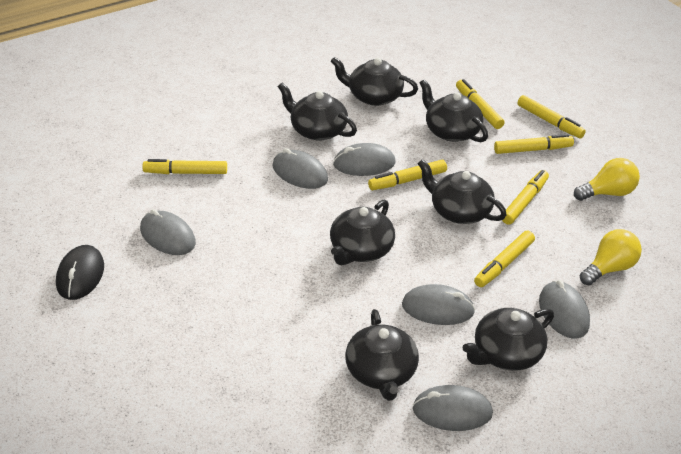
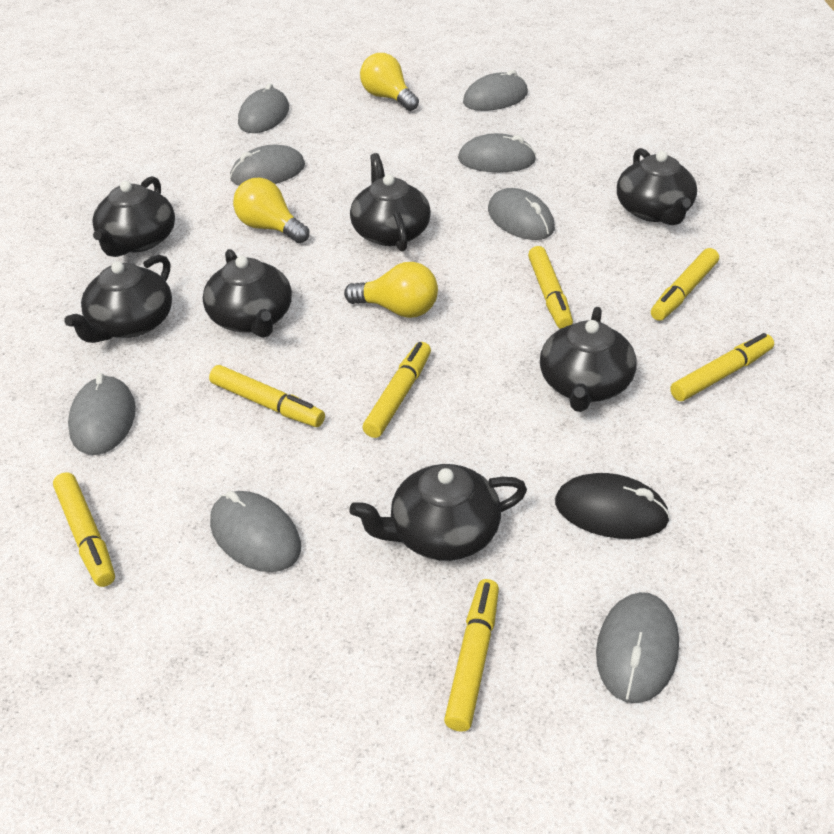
grey mouse: [140,209,196,255] [273,148,328,189] [333,143,395,176] [402,284,475,325] [413,385,493,431] [539,280,590,338] = 6 -> [68,373,136,455] [210,491,301,572] [230,145,305,186] [238,83,289,133] [458,133,536,172] [463,70,528,111] [488,188,555,240] [596,592,679,703] = 8
yellow light bulb: [574,158,640,201] [580,229,642,286] = 2 -> [233,178,309,243] [344,262,438,318] [360,53,419,111] = 3

